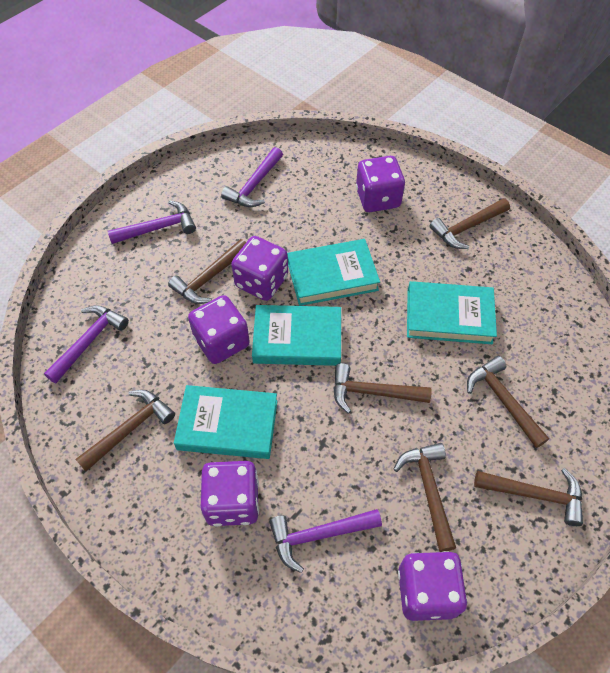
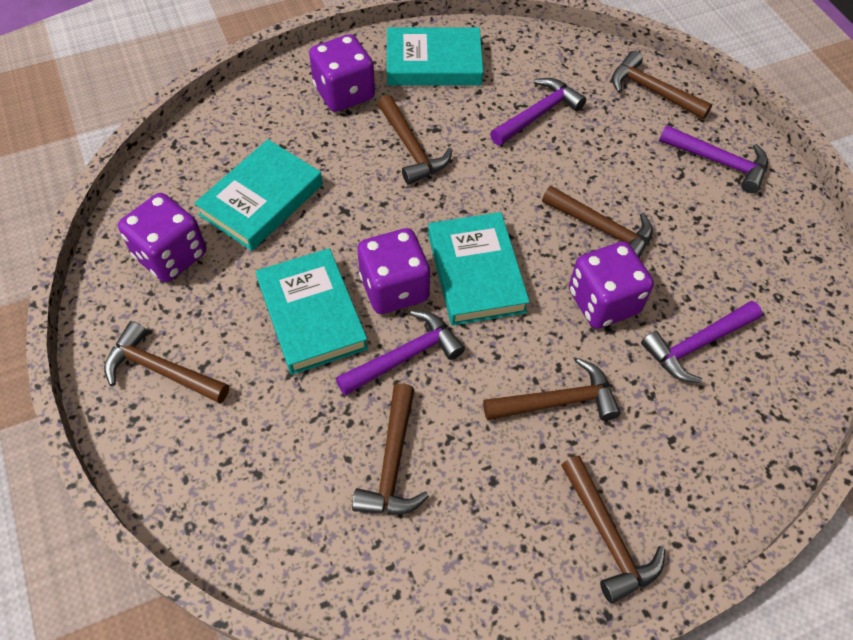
purple dice: [188,295,250,364] [201,461,259,527] [231,236,288,301] [356,156,405,212] [398,551,467,621] = 5 -> [118,193,206,282] [309,34,375,112] [357,228,430,314] [569,242,654,329] = 4

